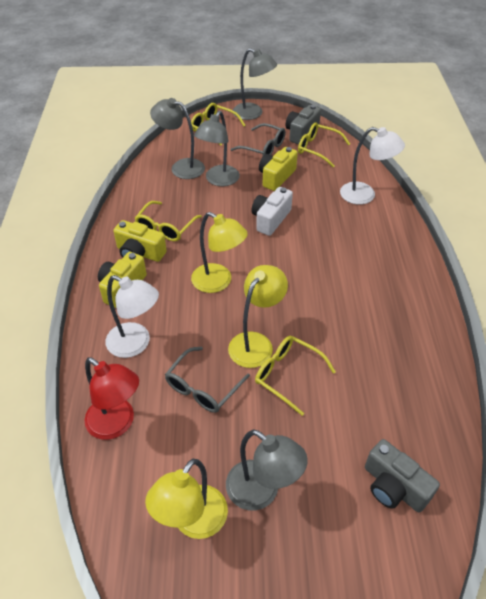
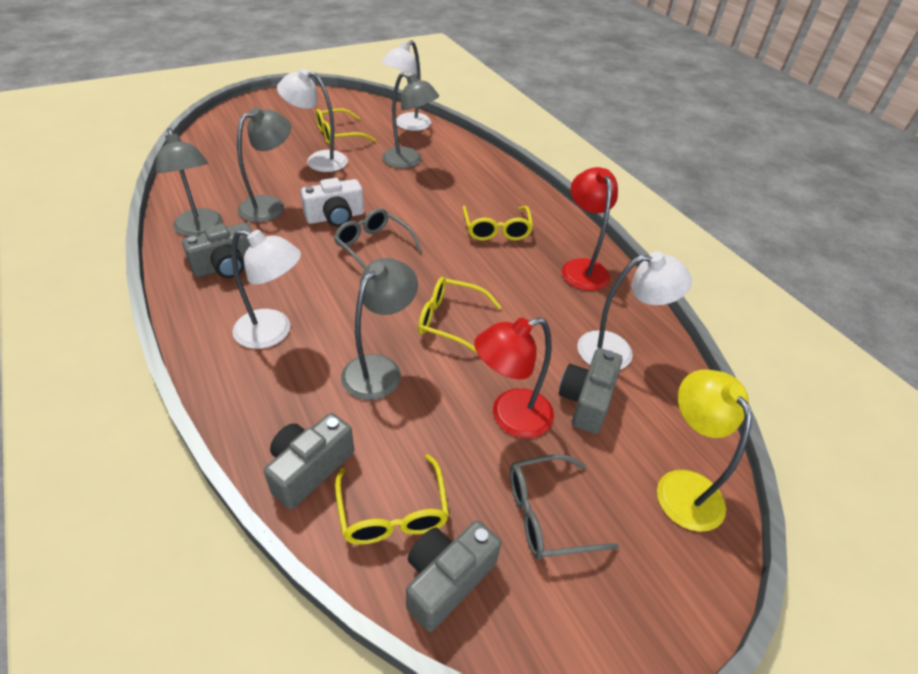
grey camera: [285,105,321,145] [365,439,440,512] = 2 -> [182,223,253,278] [264,413,354,509] [406,520,501,632] [559,348,622,434] = 4
red lamp: [85,357,139,440] = 1 -> [474,317,554,438] [562,167,618,291] = 2
white lamp: [106,275,159,358] [340,127,405,205] = 2 -> [231,229,301,349] [277,68,348,172] [381,40,431,131] [577,252,692,370] = 4
yellow camera: [98,252,147,308] [113,220,167,262] [259,147,298,191] = 3 -> none = 0
yellow lamp: [145,459,228,539] [191,212,248,293] [228,265,288,368] = 3 -> [657,369,752,532] = 1

